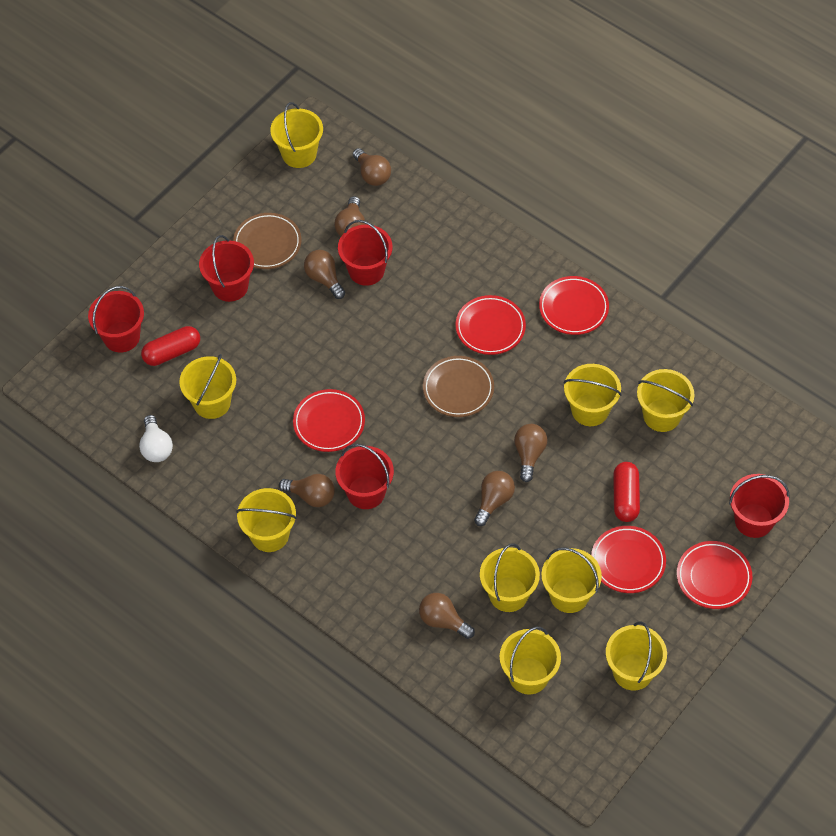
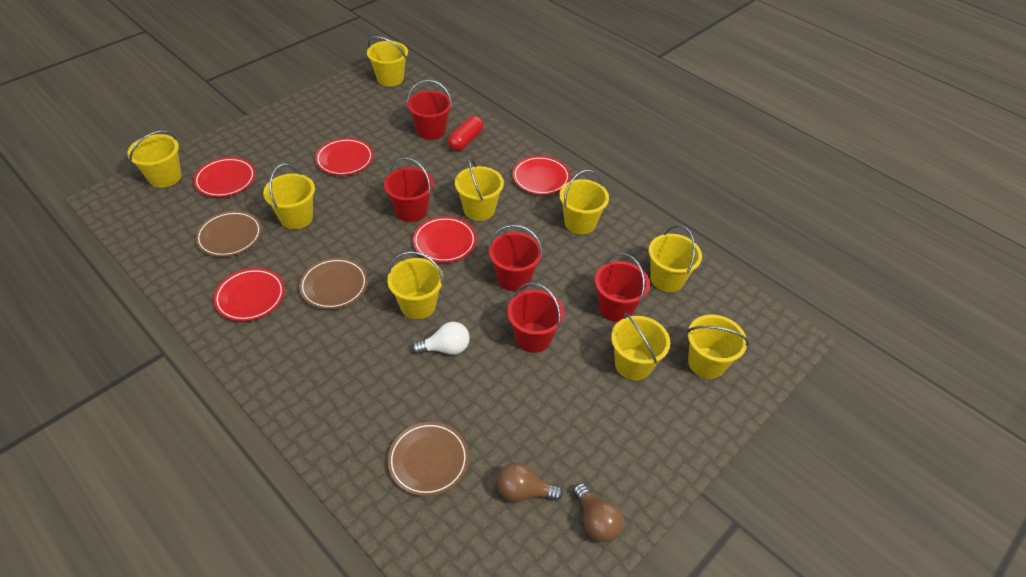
brown light bulb: [279,474,335,507] [304,250,345,299] [334,196,366,236] [353,148,391,186] [419,593,475,639] [474,471,515,526] [514,424,548,482] = 7 -> [497,462,563,502] [573,483,624,542] = 2
brown plate: [233,213,301,269] [423,356,494,417] = 2 -> [195,211,262,257] [299,258,368,309] [387,422,469,496] = 3
red capsule: [141,326,200,366] [613,462,640,522] = 2 -> [448,116,484,151] = 1

